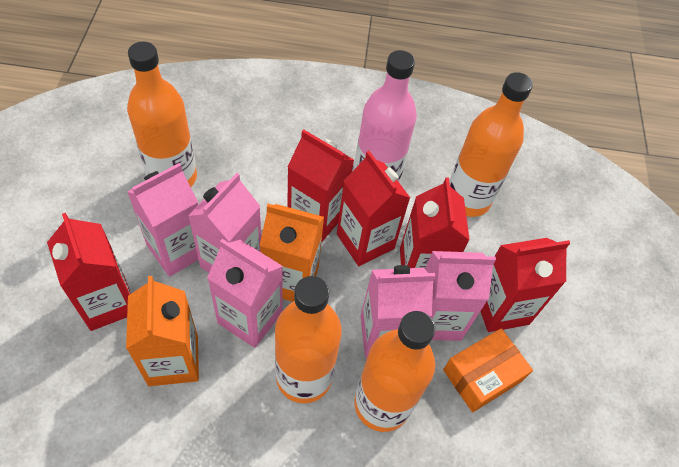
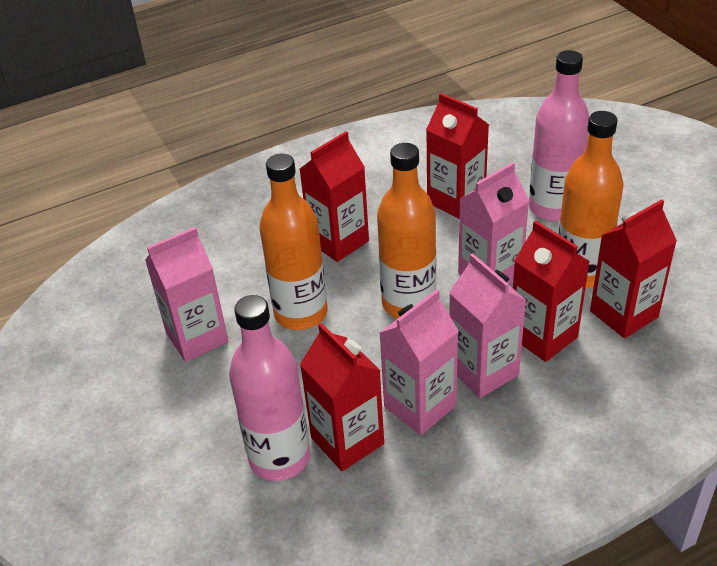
orange bottle: [127,42,197,187] [275,276,342,403] [354,311,435,432] [449,72,533,217] = 4 -> [259,154,327,330] [377,143,436,318] [558,111,623,288] = 3
orange box: [443,328,533,412] = 1 -> none = 0
orange carton: [126,276,199,386] [260,204,324,302] = 2 -> none = 0
pink bottle: [354,50,417,182] = 1 -> [229,295,310,481] [529,50,589,221] = 2
pink carton: [127,163,198,277] [188,173,261,272] [207,239,283,348] [361,265,435,359] [425,251,496,341] = 5 -> [145,227,228,362] [380,289,459,435] [449,253,526,398] [458,162,529,284] = 4

